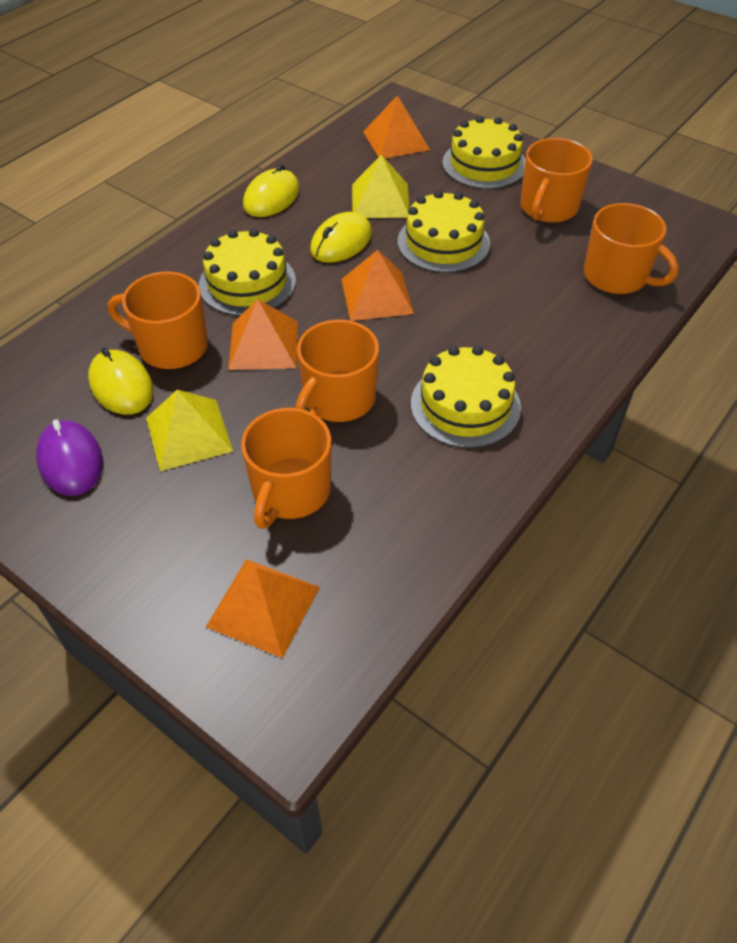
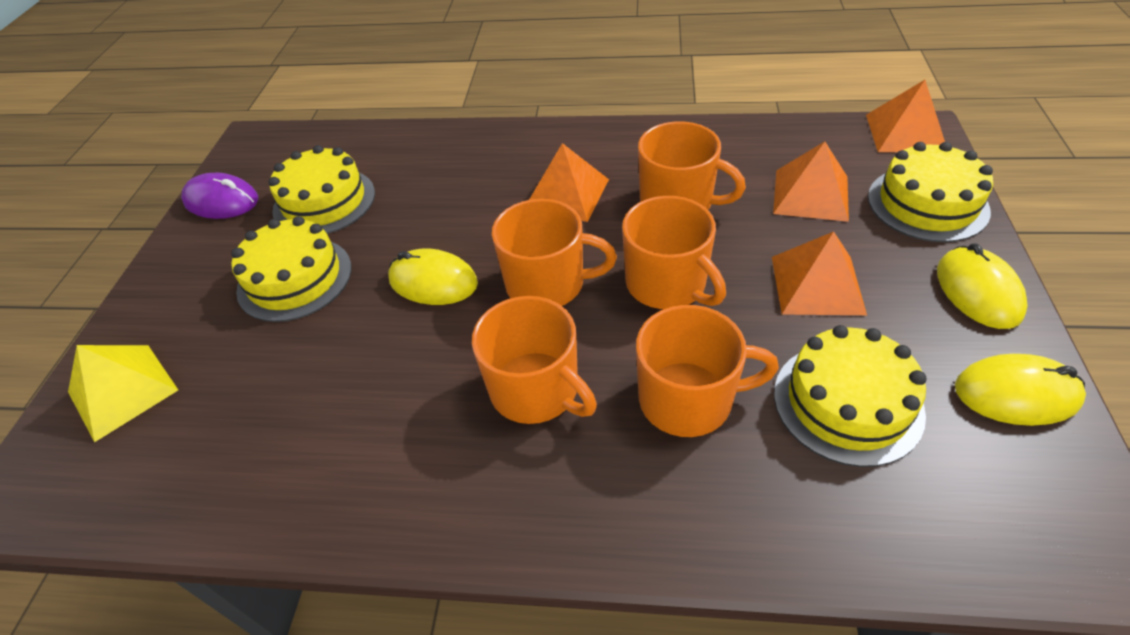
yellow pyramid: [146,390,233,471] [352,155,410,218] = 2 -> [68,345,178,442] = 1

